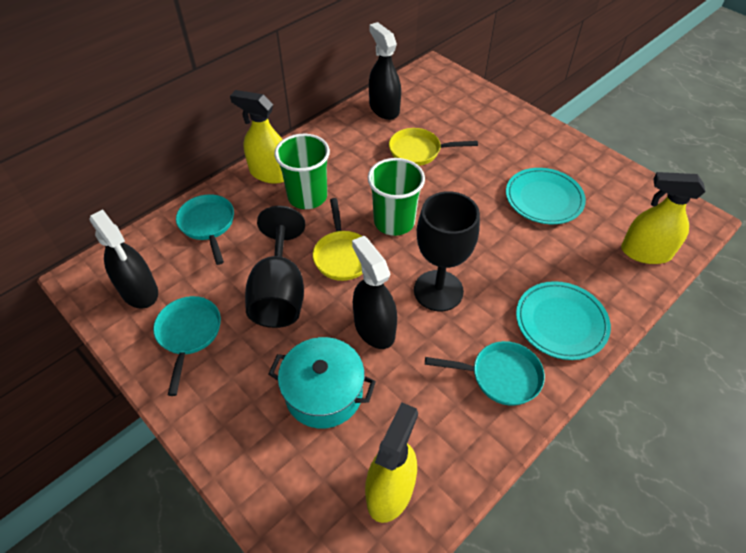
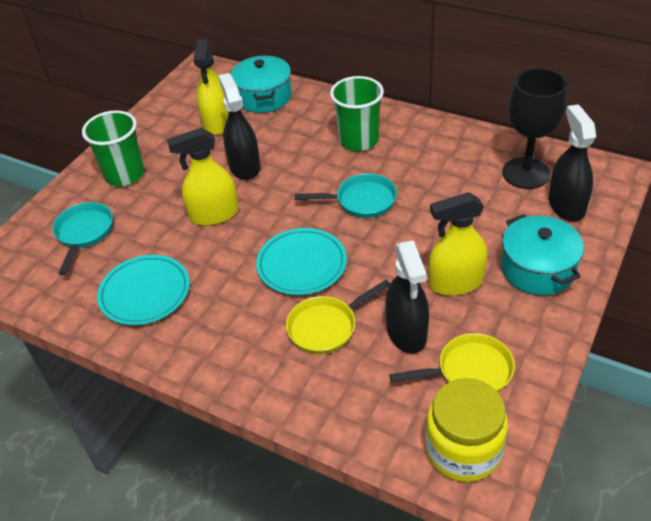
black goblet: [245,206,305,328] [414,191,480,311] = 2 -> [503,68,567,189] = 1
turquoise pan: [153,296,221,396] [176,194,234,265] [425,341,545,406] = 3 -> [52,202,113,275] [295,174,397,218] = 2
turquoise pot: [268,337,376,428] = 1 -> [231,55,292,113] [501,214,584,295] = 2
yellow jar: none = 0 -> [425,378,508,482] = 1

